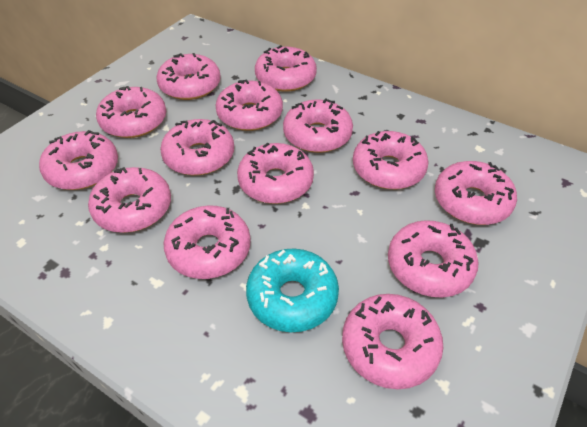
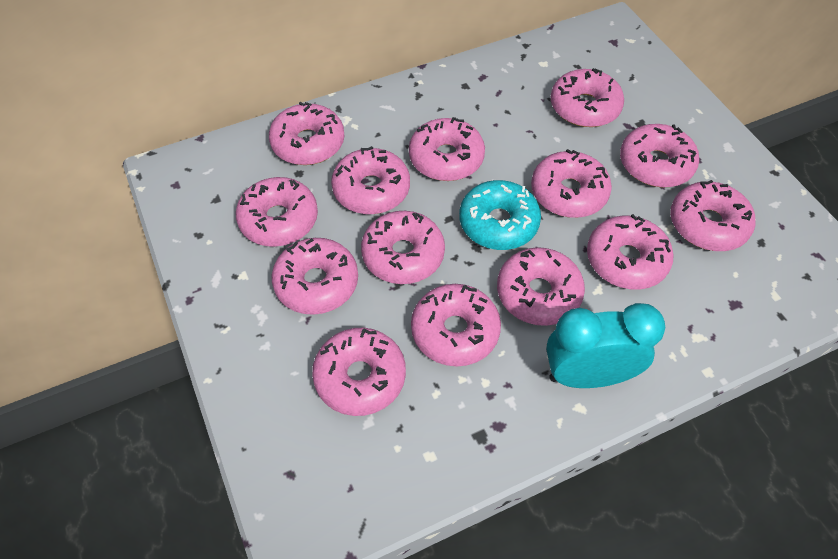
turquoise clock: none = 0 -> [546,303,666,388] = 1

